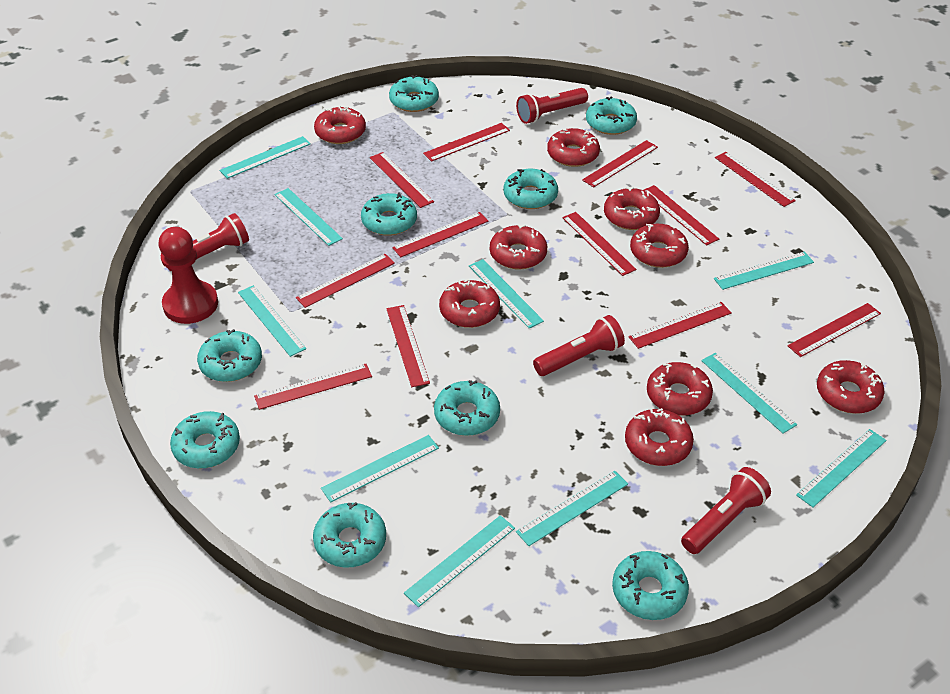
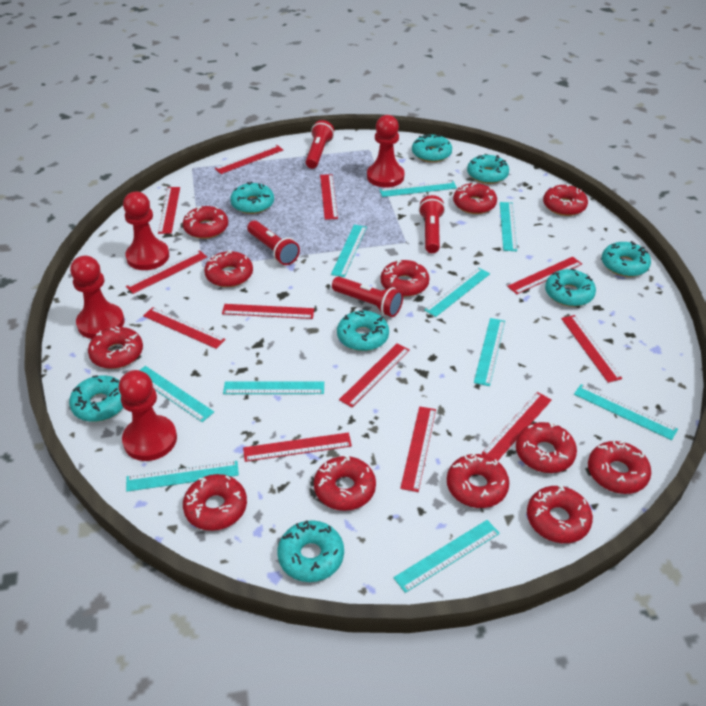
red donut: [314,105,366,144] [439,279,500,328] [490,224,547,270] [547,128,600,167] [604,187,660,230] [625,408,694,466] [630,224,689,268] [647,362,713,415] [817,360,885,414] = 9 -> [88,326,143,369] [183,206,228,239] [183,474,247,531] [204,250,253,287] [314,455,376,511] [381,260,429,297] [447,453,509,508] [453,182,497,214] [516,422,577,473] [527,485,593,543] [543,184,588,216] [588,440,651,494] = 12
red pawn: [158,227,218,324] = 1 -> [70,256,124,339] [119,370,177,461] [123,192,169,270] [367,115,405,188] = 4
turquoise donut: [170,411,240,468] [197,329,262,382] [313,502,386,568] [361,193,417,236] [389,75,439,112] [434,380,500,436] [504,169,558,209] [586,97,637,135] [612,551,689,620] = 9 -> [69,375,124,422] [230,182,274,214] [278,520,344,582] [337,310,389,351] [412,134,452,162] [467,155,509,184] [545,268,596,307] [602,241,651,277] = 8

